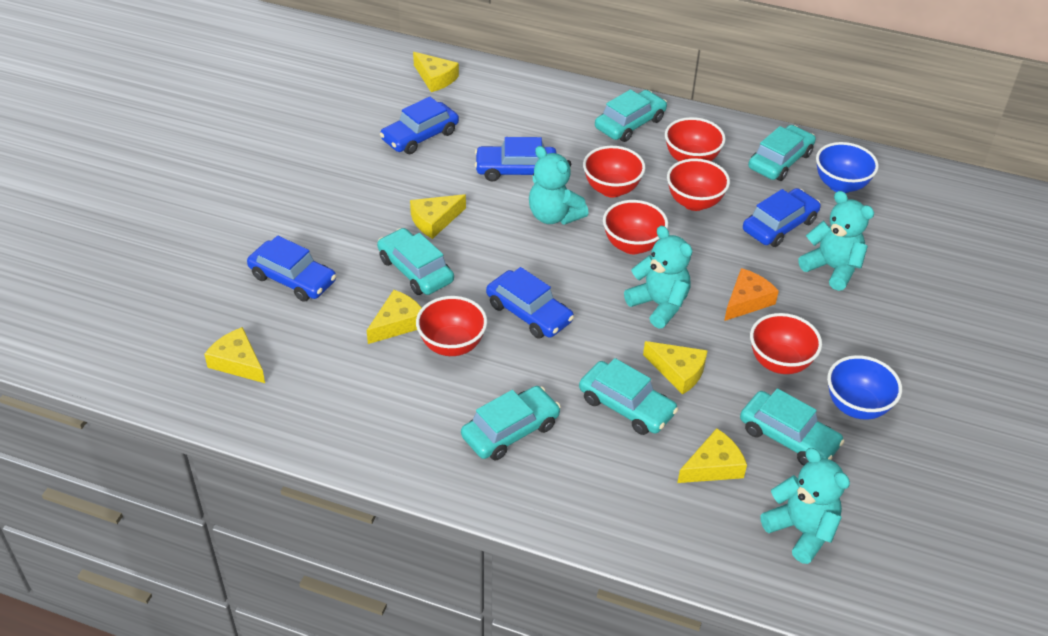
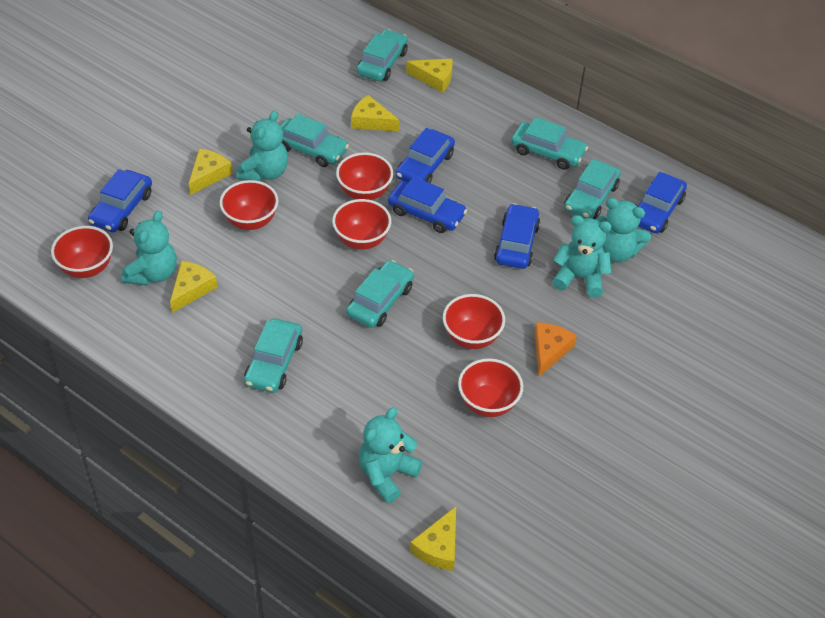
blue bowl: [816,142,879,193] [827,355,902,419] = 2 -> none = 0
turquoise teddy bear: [529,146,589,225] [624,226,692,329] [760,448,850,564] [798,191,874,291] = 4 -> [122,211,177,286] [237,110,288,181] [359,407,422,503] [552,215,612,297] [596,198,651,262] = 5
yellow cheese: [204,327,265,383] [367,290,422,344] [410,194,466,239] [413,52,459,92] [643,341,708,395] [677,428,747,483] = 6 -> [170,261,217,313] [189,149,232,195] [351,95,399,131] [406,59,453,92] [410,507,456,571] = 5

